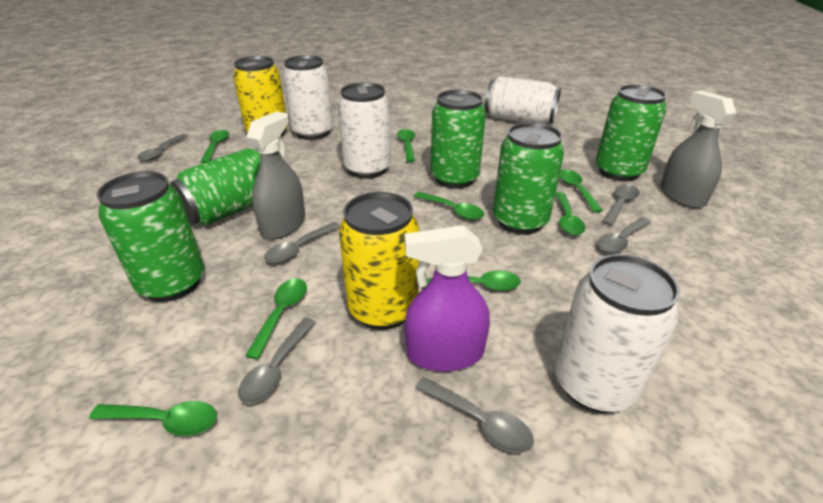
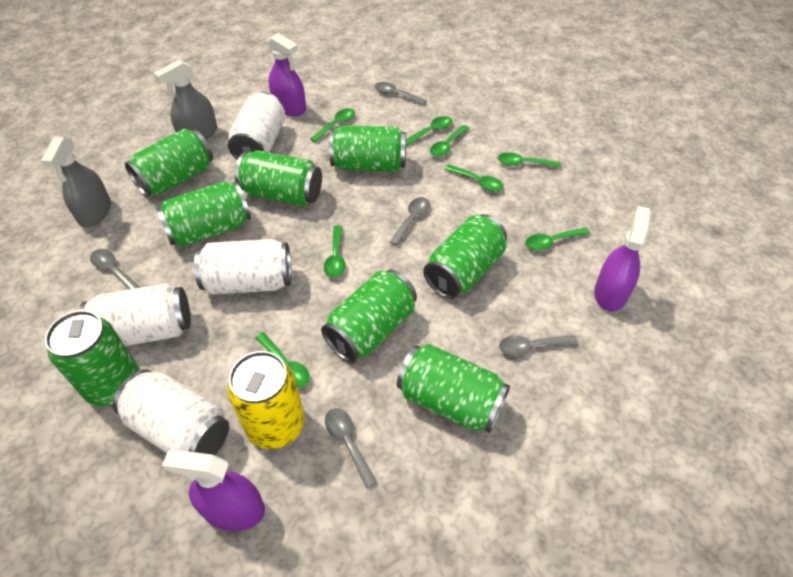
green can: [97,171,204,302] [170,148,260,225] [431,89,486,189] [493,122,564,235] [596,84,667,181] = 5 -> [45,310,139,406] [125,129,213,197] [156,181,251,247] [235,150,322,206] [321,270,417,363] [329,125,406,172] [397,344,510,433] [423,214,507,299] = 8
grey spoon: [137,134,188,161] [238,318,316,404] [264,222,340,263] [415,377,534,453] [597,217,651,253] [602,184,640,226] = 6 -> [90,249,141,290] [325,408,377,489] [375,82,427,105] [390,197,430,246] [499,335,578,356] = 5
purple spray bottle: [405,225,490,371] = 1 -> [162,450,265,531] [267,33,306,116] [594,206,651,312] = 3
yellow can: [233,56,288,136] [339,192,419,330] = 2 -> [227,351,305,449] = 1

